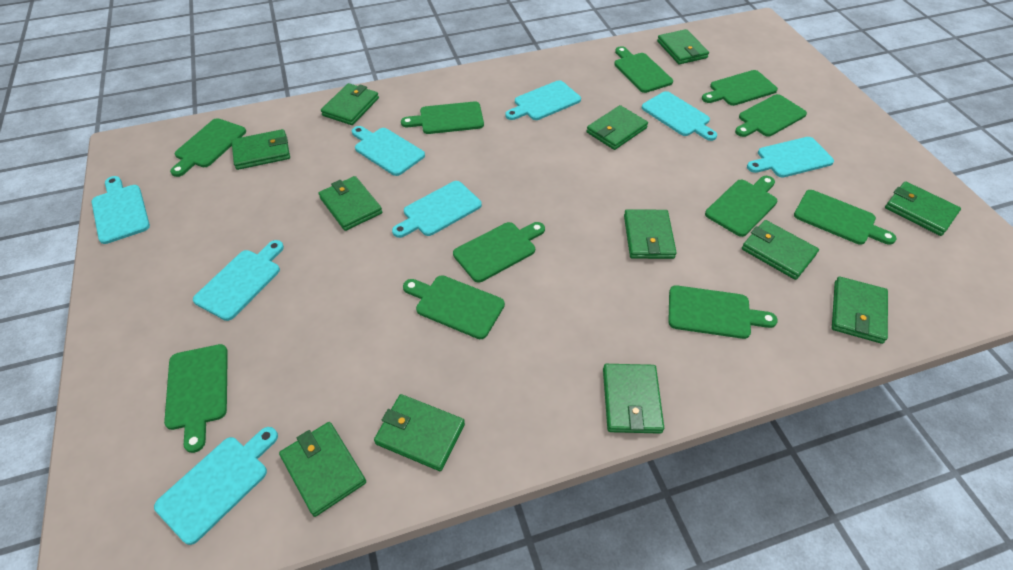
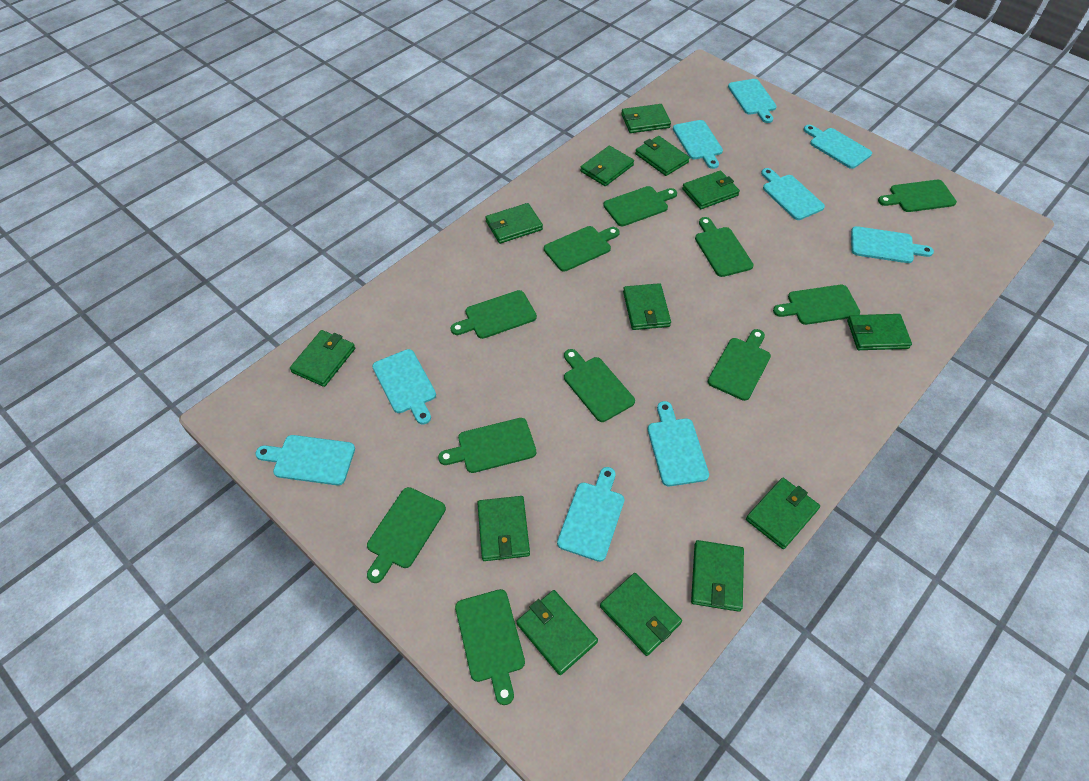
green wallet: [232,129,290,170] [279,422,366,517] [318,176,382,231] [321,83,379,125] [374,394,465,471] [587,105,648,150] [603,364,664,434] [624,209,677,259] [657,29,709,65] [742,220,819,280] [832,277,888,344] [885,181,961,236] = 12 -> [290,330,355,387] [477,496,530,561] [485,203,543,244] [516,590,598,675] [580,146,634,186] [600,573,682,656] [621,104,671,133] [623,283,671,330] [635,136,690,176] [682,171,740,209] [691,540,744,612] [746,478,820,549] [847,314,912,350] = 13
turquoise cutting board: [92,176,150,244] [154,427,278,545] [193,240,284,321] [352,126,425,176] [392,181,482,238] [505,80,581,120] [642,91,717,141] [747,137,834,178] = 8 -> [255,435,355,485] [372,349,436,425] [557,467,624,562] [648,401,709,486] [673,120,723,169] [728,79,777,123] [761,168,825,220] [804,125,872,169] [851,226,934,263] = 9

